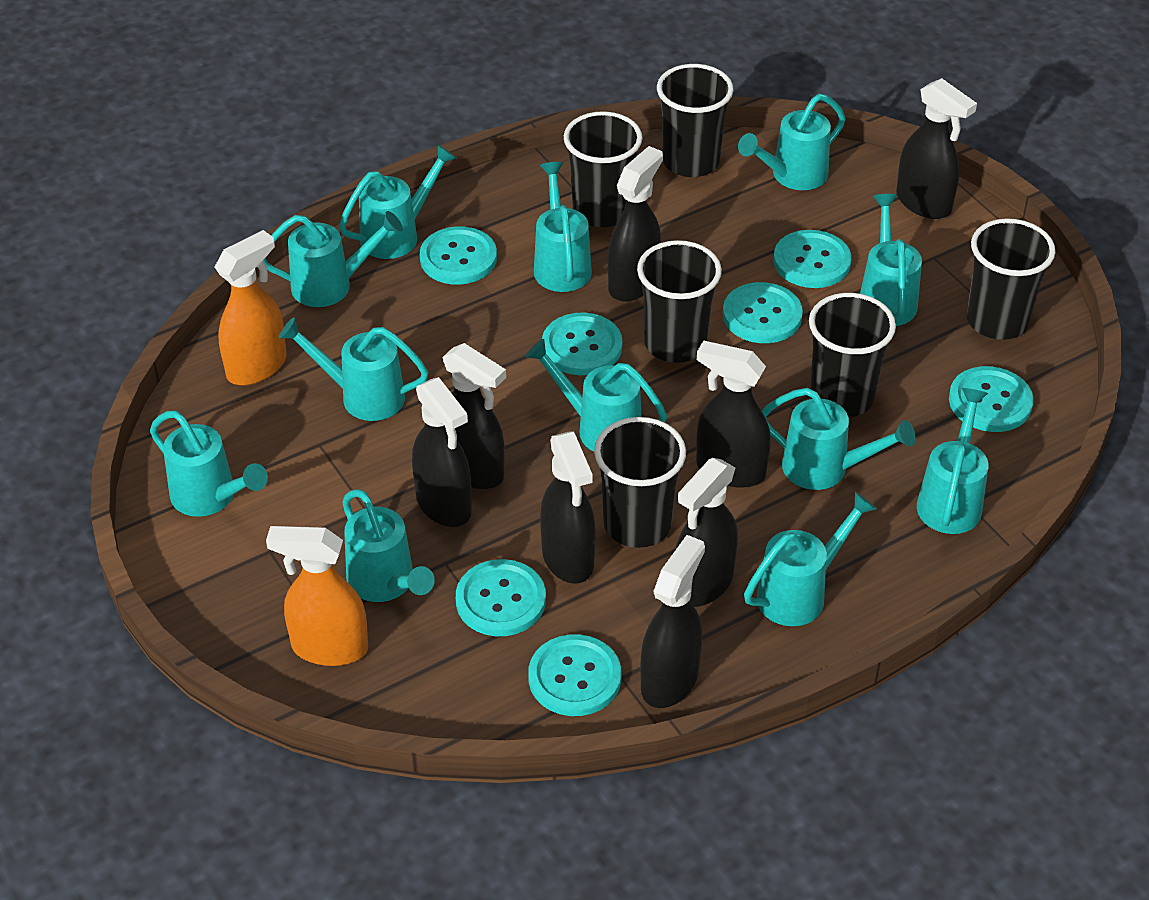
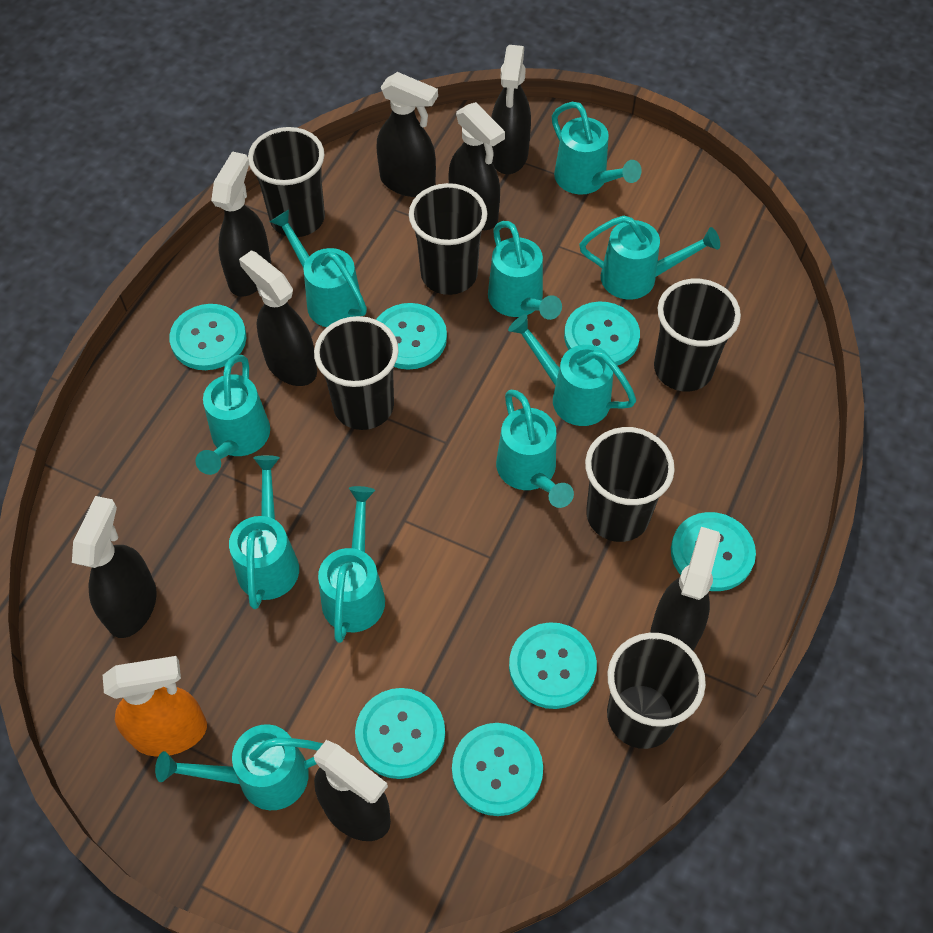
orange spray bottle: [215,230,287,385] [266,526,368,666] = 2 -> [103,656,207,756] = 1
turquoise watering can: [150,411,268,517] [263,211,403,307] [279,318,429,421] [339,144,457,259] [342,489,435,602] [525,339,667,452] [534,162,592,292] [738,94,846,190] [744,492,877,626] [762,388,915,490] [860,194,922,326] [917,388,989,534] = 12 -> [155,724,323,810] [195,355,270,475] [229,455,299,609] [270,209,367,327] [318,486,385,643] [488,221,562,320] [496,390,574,508] [508,314,636,426] [552,102,642,195] [579,216,720,299] = 10

